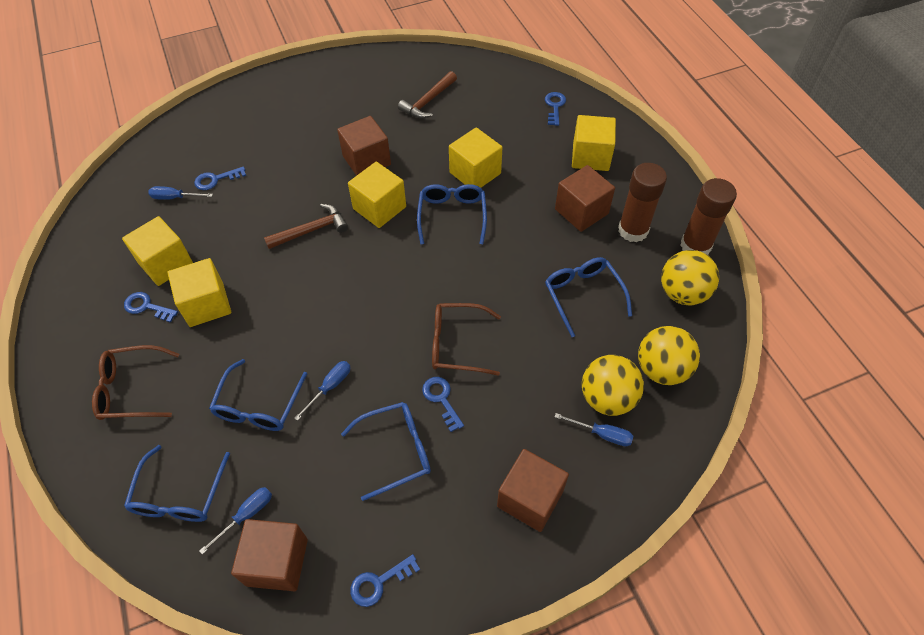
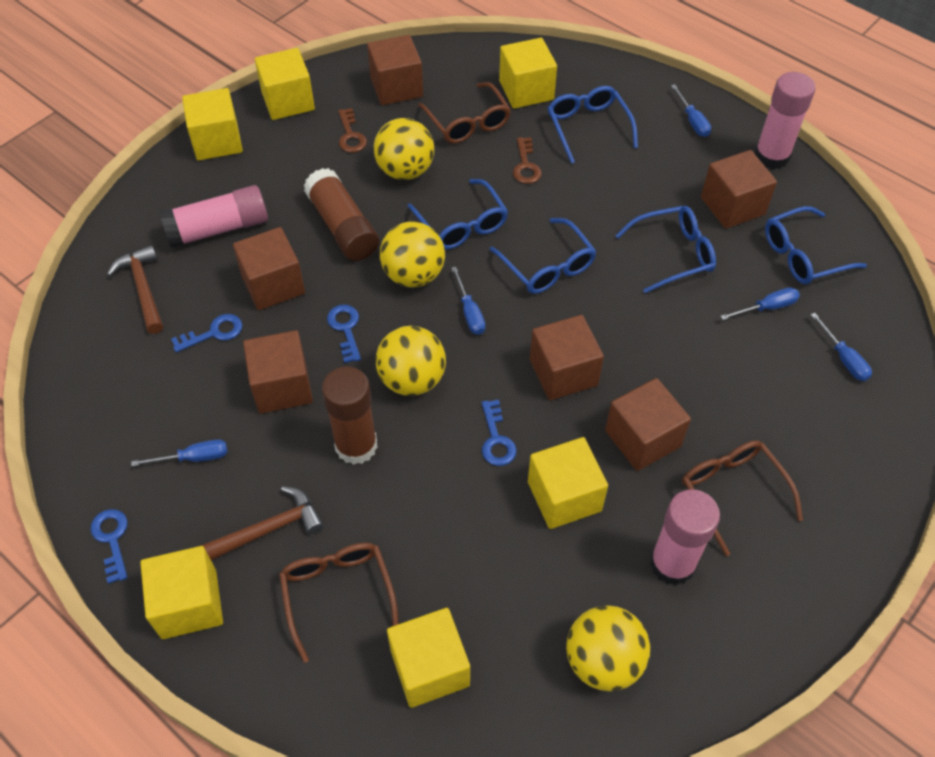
blue key: [124,292,178,323] [194,166,246,190] [350,554,420,607] [422,377,464,432] [545,92,566,126] = 5 -> [90,509,128,584] [171,314,242,353] [327,305,361,363] [482,400,517,466] = 4
blue screwdriver: [148,186,213,200] [199,487,272,555] [294,361,351,421] [555,413,633,446] = 4 -> [131,440,227,466] [451,267,485,335] [671,84,711,137] [720,287,800,320] [811,313,872,381] = 5
brown cube: [231,519,308,591] [337,116,391,176] [497,449,569,532] [555,165,615,232] = 4 -> [233,227,305,310] [243,330,313,414] [367,35,423,105] [530,315,604,400] [605,378,691,471] [701,150,777,229] = 6
brown glasses: [92,345,179,420] [432,303,501,376] = 2 -> [279,543,399,663] [418,82,511,143] [682,440,803,556] = 3
brown key: none = 0 -> [338,108,367,153] [513,137,542,184] = 2
pink glue stick: none = 0 -> [159,185,268,248] [650,489,720,586] [755,72,815,169] = 3
yellow ball: [582,355,644,416] [638,326,700,385] [661,250,719,305] = 3 -> [374,118,434,180] [376,326,446,396] [380,221,445,288] [566,605,650,691] = 4
yellow cube: [122,216,193,286] [167,258,231,327] [348,162,406,228] [449,127,503,188] [572,115,616,171] = 5 -> [140,546,223,639] [182,88,243,160] [255,48,315,120] [387,608,470,708] [499,38,557,109] [528,437,608,529] = 6

